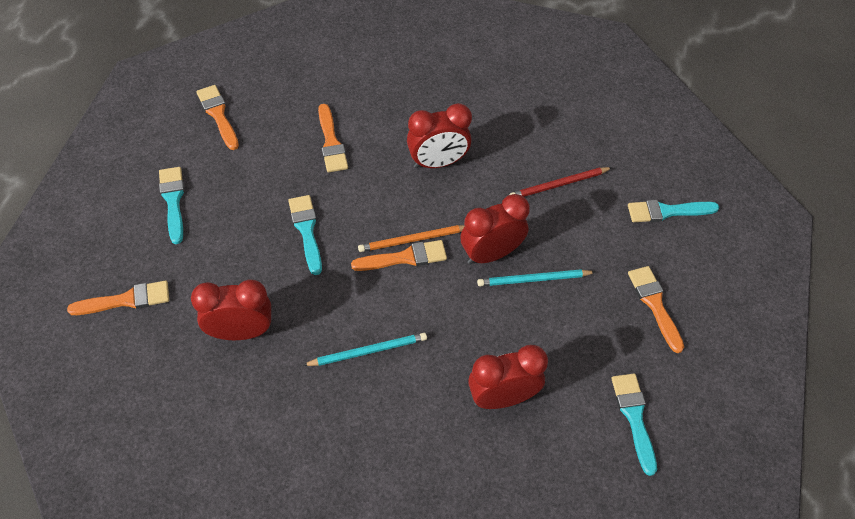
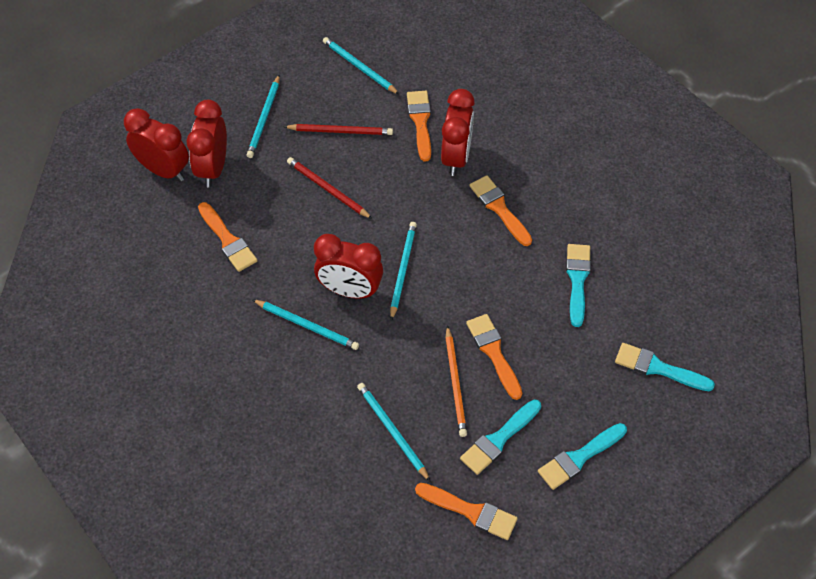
red pencil: [510,167,613,197] = 1 -> [284,124,393,135] [287,157,372,219] = 2
turquoise pencil: [302,333,427,366] [477,269,595,286] = 2 -> [247,75,280,158] [252,299,359,350] [323,37,400,95] [357,383,431,482] [390,222,417,321] = 5

